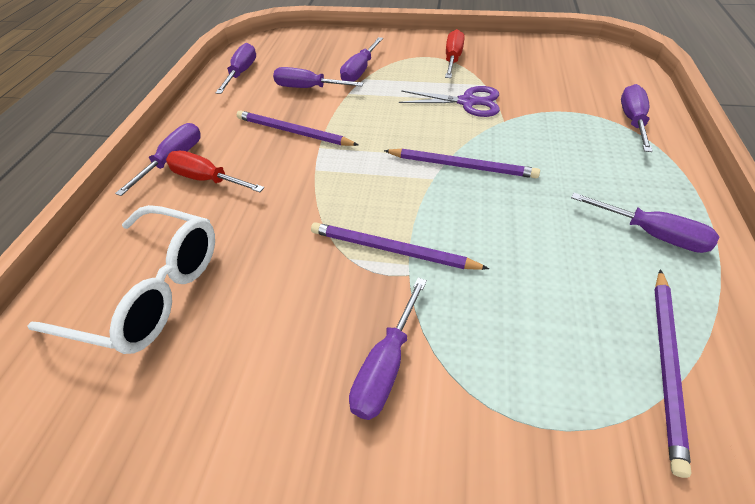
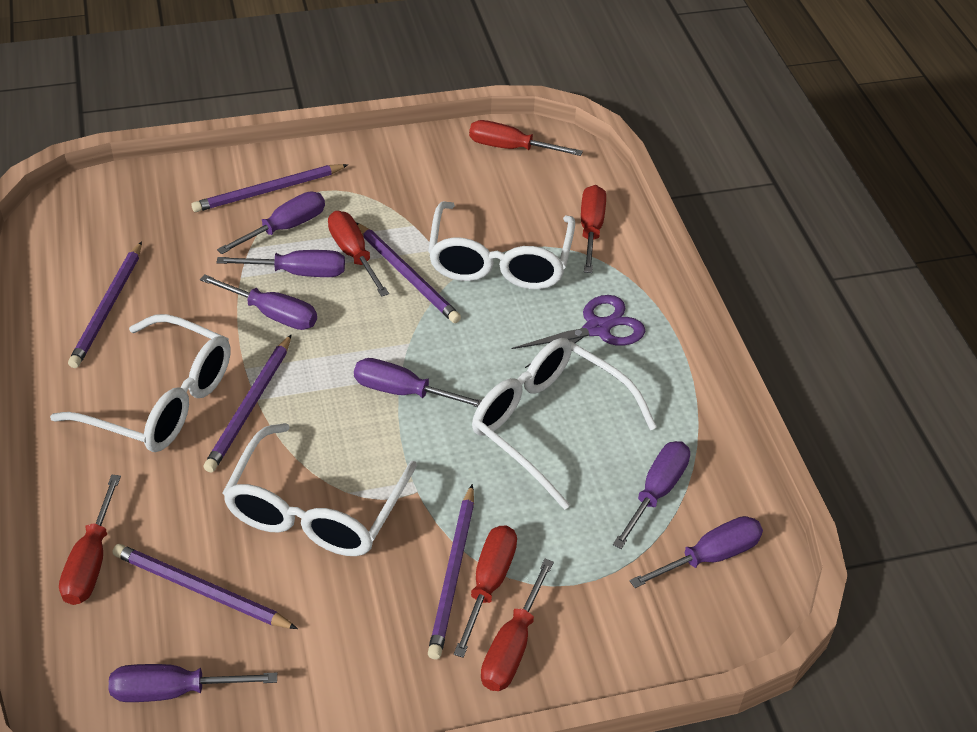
purple pencil: [237,110,358,146] [311,222,489,270] [384,149,540,178] [654,269,691,478] = 4 -> [68,241,142,368] [112,544,298,629] [191,164,348,212] [204,334,292,473] [356,222,461,323] [428,484,474,659] = 6
red screwdriver: [166,151,264,192] [445,29,465,78] = 2 -> [59,475,121,605] [328,211,389,297] [454,525,517,658] [469,120,583,156] [481,559,554,691] [581,185,606,273] = 6
white glasses: [27,205,215,354] = 1 -> [50,314,231,452] [222,423,417,556] [428,201,575,289] [472,338,657,510] = 4

